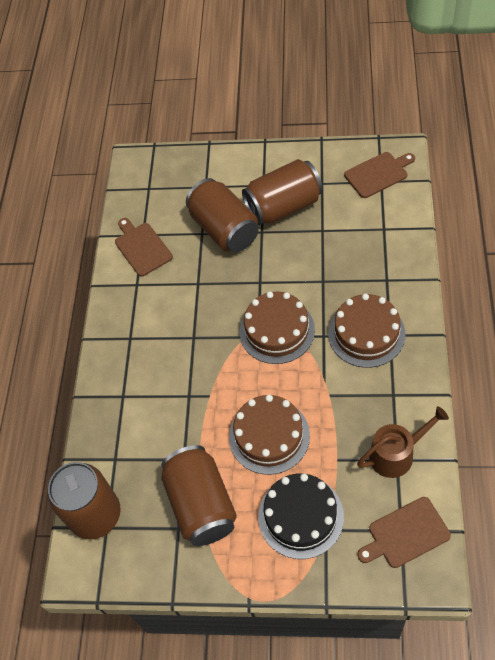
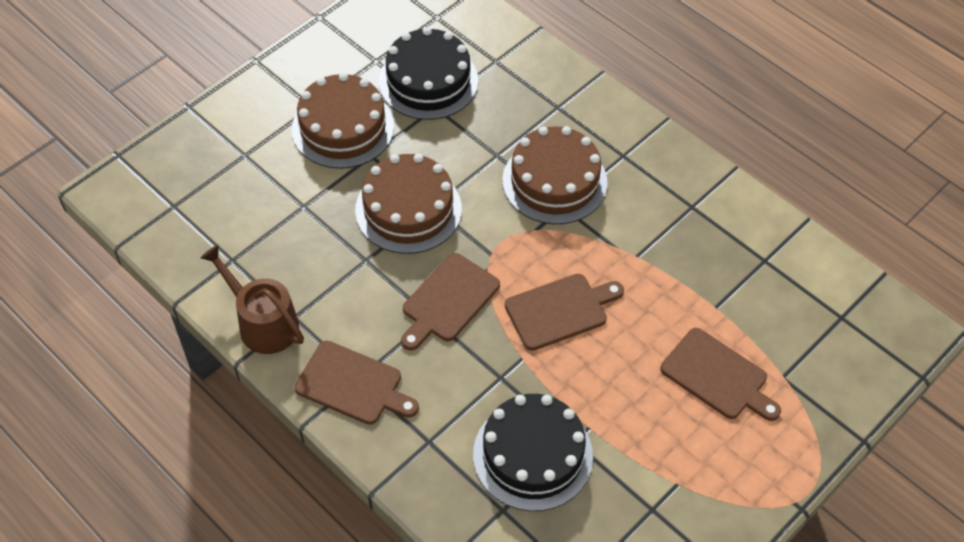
black cake: [258,474,344,559] = 1 -> [379,27,478,120] [473,394,593,511] = 2
brown can: [48,462,121,539] [161,445,237,546] [186,178,259,252] [242,159,323,225] = 4 -> none = 0
brown cutting board: [115,218,173,277] [344,152,415,198] [357,497,451,568] = 3 -> [295,341,419,425] [401,253,500,350] [505,274,624,351] [660,328,781,421] = 4

